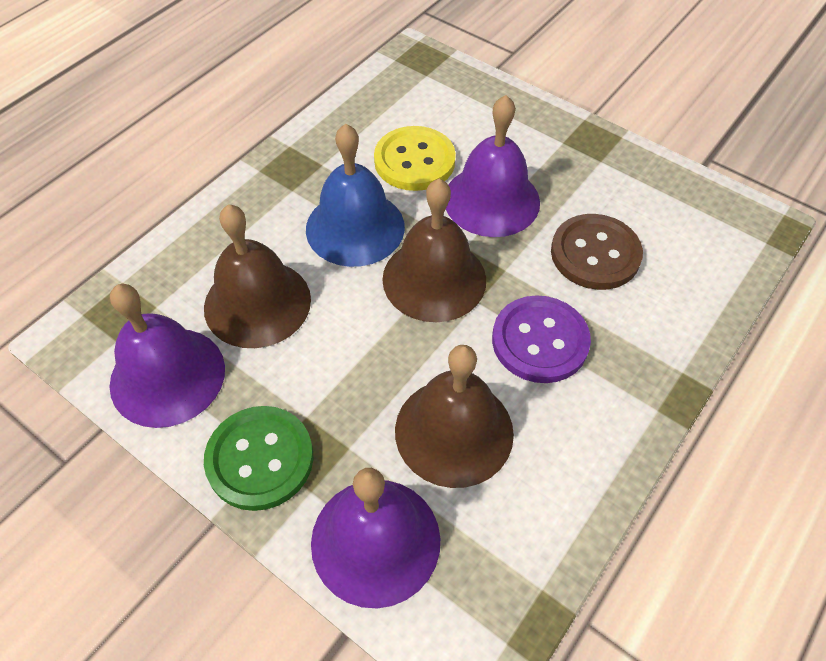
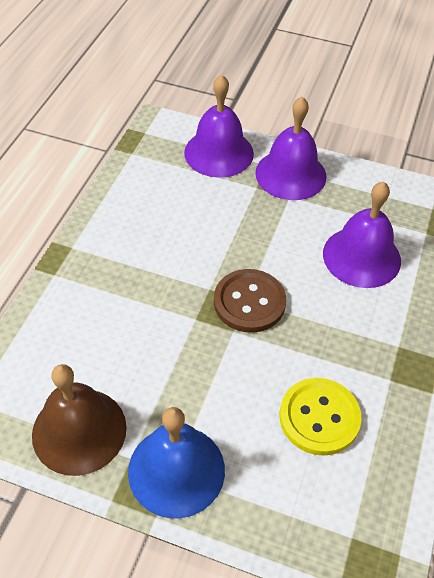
brown bell: [204,204,311,348] [382,179,486,322] [395,345,514,488] = 3 -> [32,364,127,476] = 1
green button: [204,406,313,511] = 1 -> none = 0
purple button: [492,295,591,383] = 1 -> none = 0

